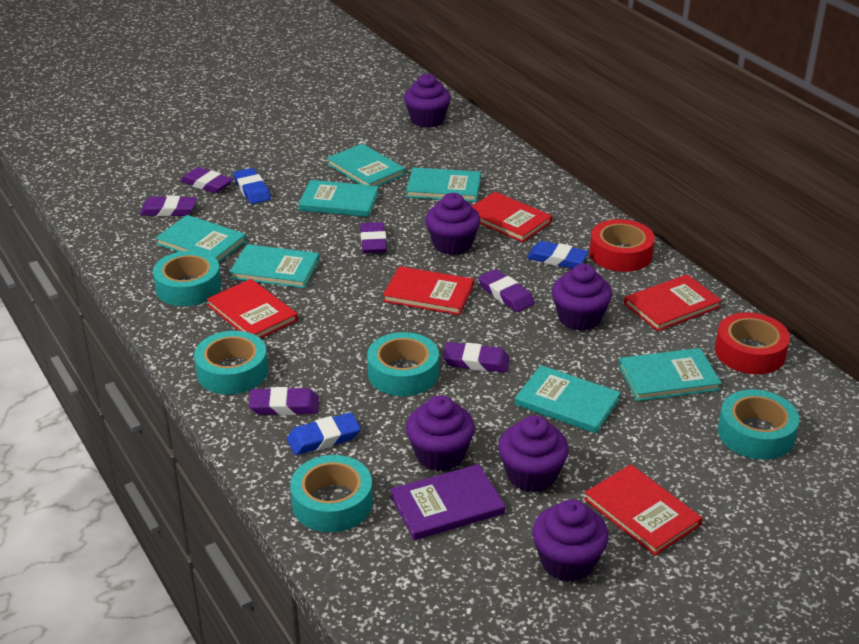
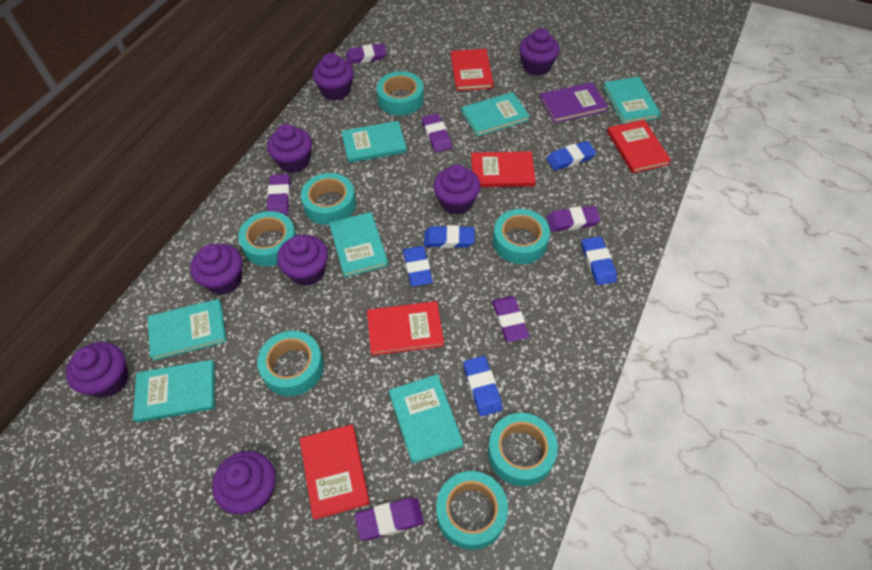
blue eraser: [233,168,271,204] [287,412,361,455] [527,241,589,269] = 3 -> [403,246,433,287] [424,225,474,248] [463,356,503,416] [546,141,596,171] [582,236,617,285] = 5
purple cupcake: [404,73,451,128] [406,395,475,471] [425,193,480,255] [498,415,569,492] [532,499,609,582] [552,264,612,331] = 6 -> [66,342,128,398] [190,244,242,295] [212,451,275,514] [267,124,312,173] [277,235,328,286] [313,53,354,101] [433,165,481,215] [519,28,560,76] = 8
red tape: [590,219,655,272] [715,312,790,374] = 2 -> none = 0
turquoise tape: [153,250,221,306] [194,331,268,394] [290,455,373,532] [367,332,439,396] [718,389,799,460] = 5 -> [238,211,297,267] [257,331,324,396] [301,173,356,225] [377,71,424,116] [436,471,508,550] [488,413,558,486] [493,209,550,264] = 7

